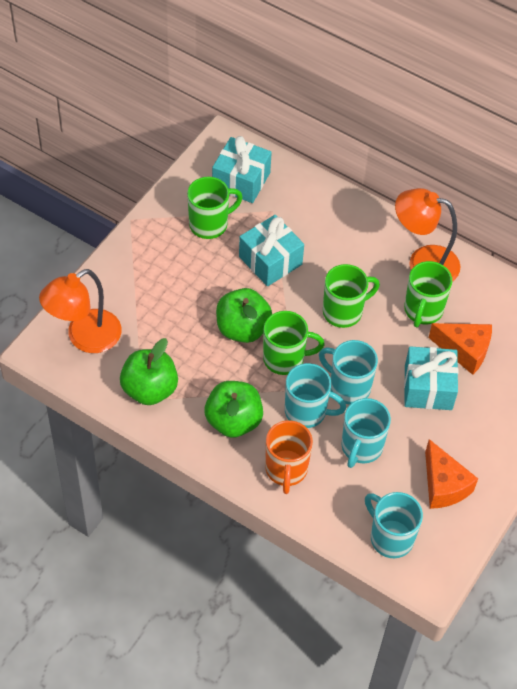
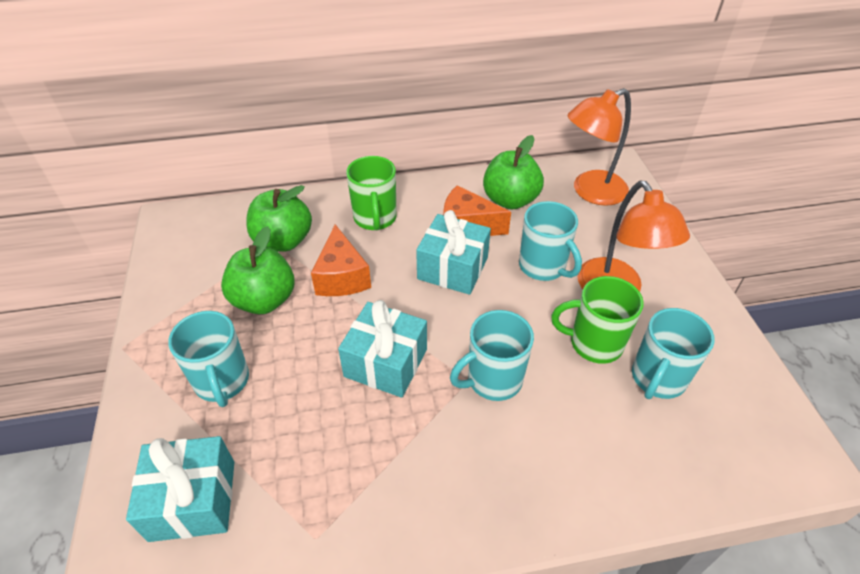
green mug: [187,177,243,239] [263,311,325,375] [323,264,380,328] [404,261,452,327] = 4 -> [346,156,397,230] [551,276,644,364] = 2
orange mug: [265,420,313,494] = 1 -> none = 0

